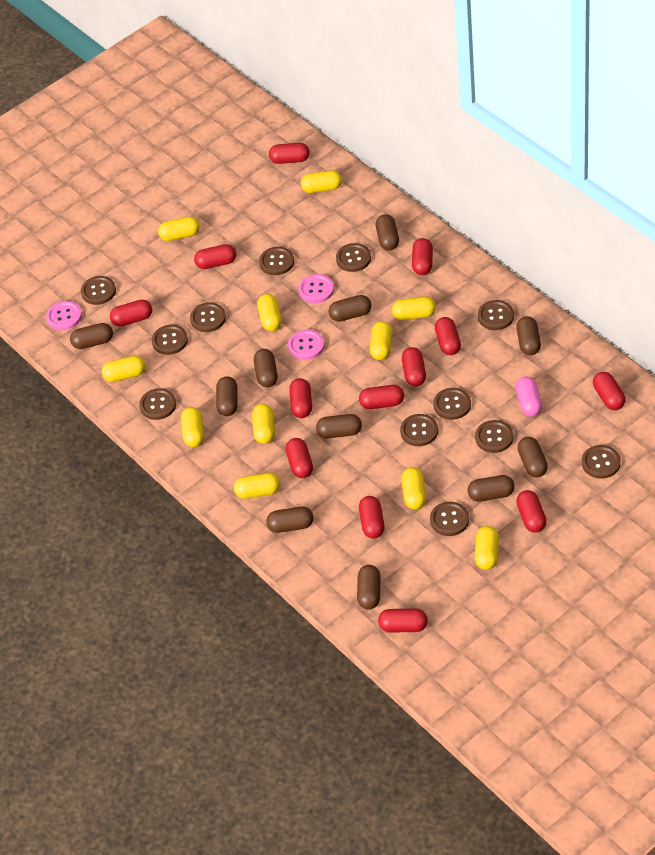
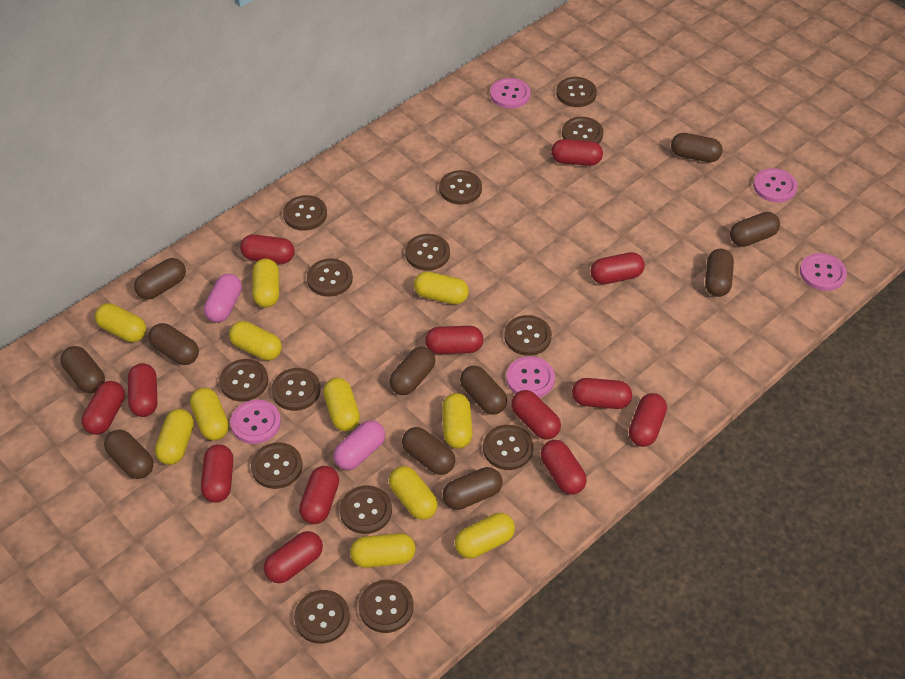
brown button: [81,276,116,305] [139,388,176,420] [152,325,188,355] [190,302,226,332] [259,247,294,275] [336,243,371,272] [400,414,438,446] [430,502,469,536] [433,388,471,420] [475,420,513,453] [478,300,514,330] [582,445,621,479] = 12 -> [219,359,268,401] [251,442,302,489] [271,368,321,411] [283,195,327,231] [294,590,350,644] [307,259,353,297] [340,485,392,534] [359,580,414,633] [405,234,450,271] [439,170,482,205] [483,425,533,470] [504,315,552,356] [556,77,597,107] [562,117,604,144] = 14
pink button: [46,301,82,330] [288,330,324,360] [298,274,334,303] = 3 -> [230,400,281,444] [490,78,530,109] [506,356,555,398] [753,168,798,203] [800,253,847,291] = 5
pink capsule: [516,377,542,417] = 1 -> [204,274,242,323] [333,420,385,470] = 2

